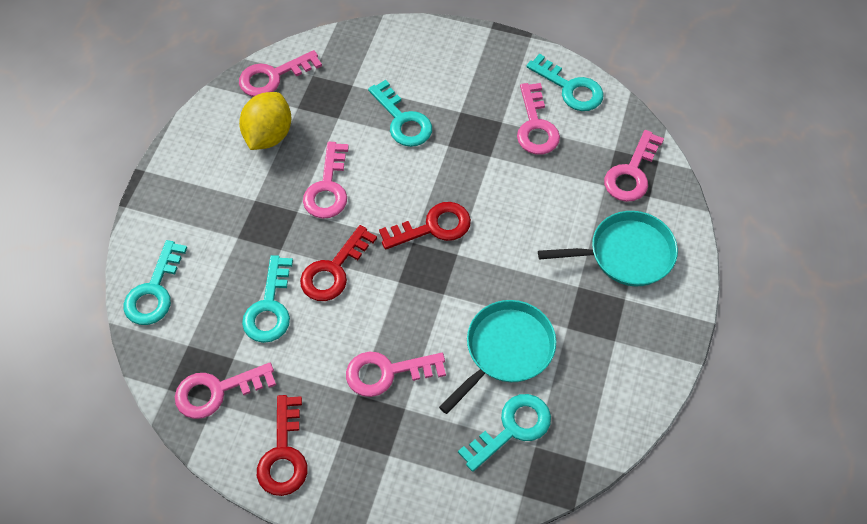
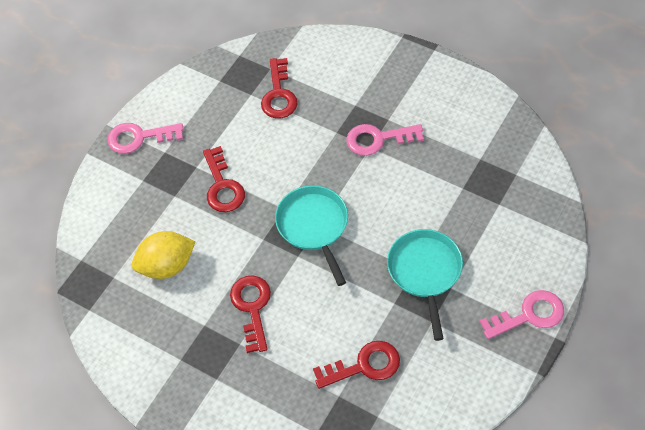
pink key: [175,363,276,419] [239,50,322,97] [303,142,349,219] [346,351,446,397] [517,83,560,154] [604,130,664,202] = 6 -> [107,123,184,154] [346,124,424,156] [480,290,564,339] = 3
red key: [257,395,307,496] [300,225,377,301] [379,202,471,250] = 3 -> [203,146,245,212] [230,275,271,353] [261,58,298,118] [313,341,400,389] = 4
turquoise key: [124,240,187,325] [242,255,293,343] [368,80,432,147] [458,394,551,472] [526,54,604,111] = 5 -> none = 0

